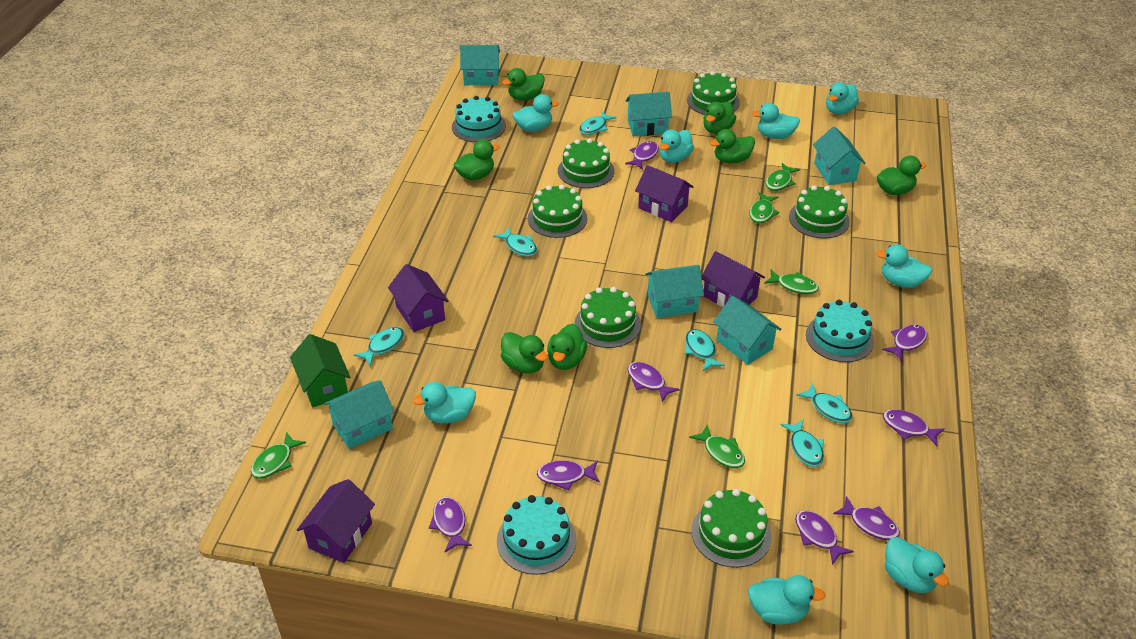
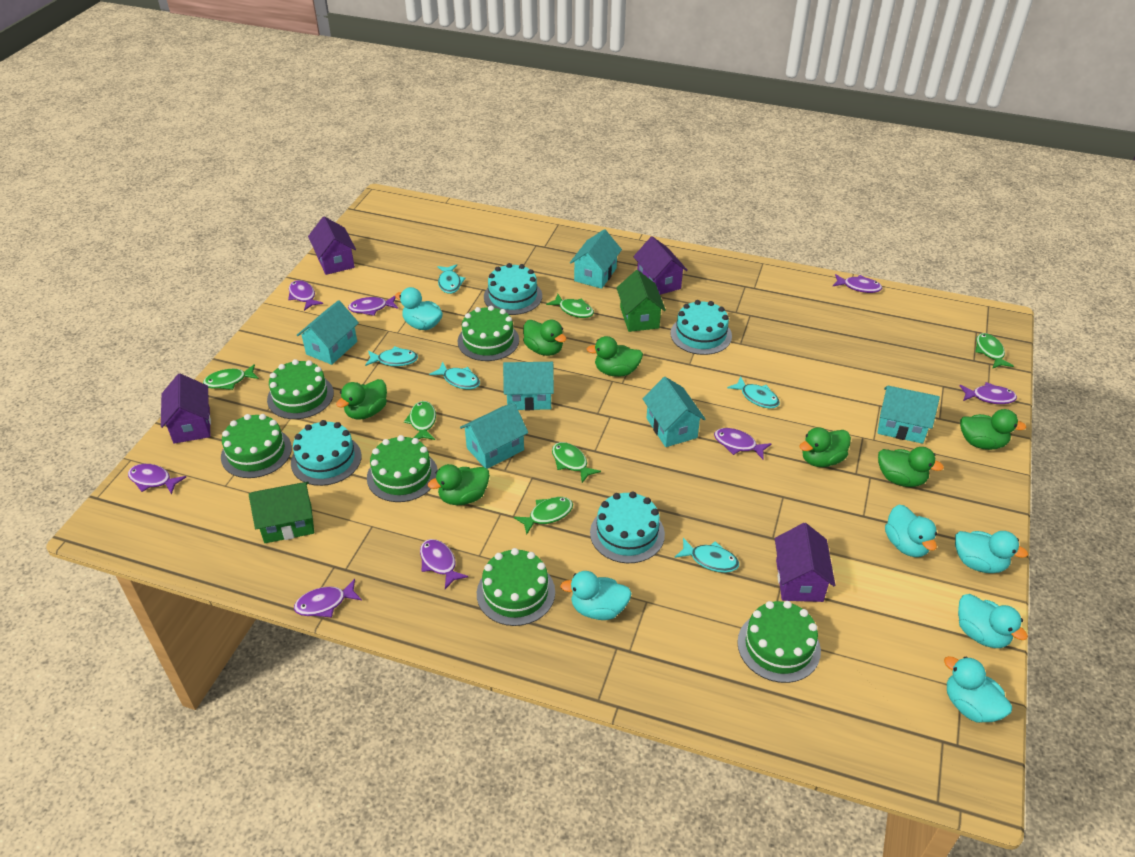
green fish: [251,432,306,479] [689,424,745,468] [749,192,779,223] [764,270,819,294] [765,163,800,191] = 5 -> [203,364,259,390] [404,401,436,440] [514,497,573,535] [546,294,594,318] [552,442,601,483] [975,333,1014,369] = 6
green house: [290,334,350,407] = 1 -> [249,482,314,543] [616,270,666,332] = 2
turquoise cake: [452,96,506,142] [497,495,577,575] [806,300,874,362] = 3 -> [291,420,361,486] [484,263,542,315] [590,491,665,563] [670,300,732,355] = 4
turquoise duck: [412,382,476,424] [513,94,559,132] [659,129,694,163] [748,575,825,625] [752,103,800,139] [826,82,859,114] [876,244,932,288] [885,537,949,593] = 8 -> [395,287,443,330] [560,571,632,620] [885,505,937,557] [944,656,1012,723] [955,531,1028,573] [958,594,1028,648] = 6
turquoise fish: [354,327,404,366] [493,227,537,257] [579,111,616,135] [685,329,725,371] [780,419,824,467] [796,383,853,423] = 6 -> [365,346,418,366] [429,362,480,389] [437,264,466,294] [675,538,739,573] [727,376,780,409] = 5

